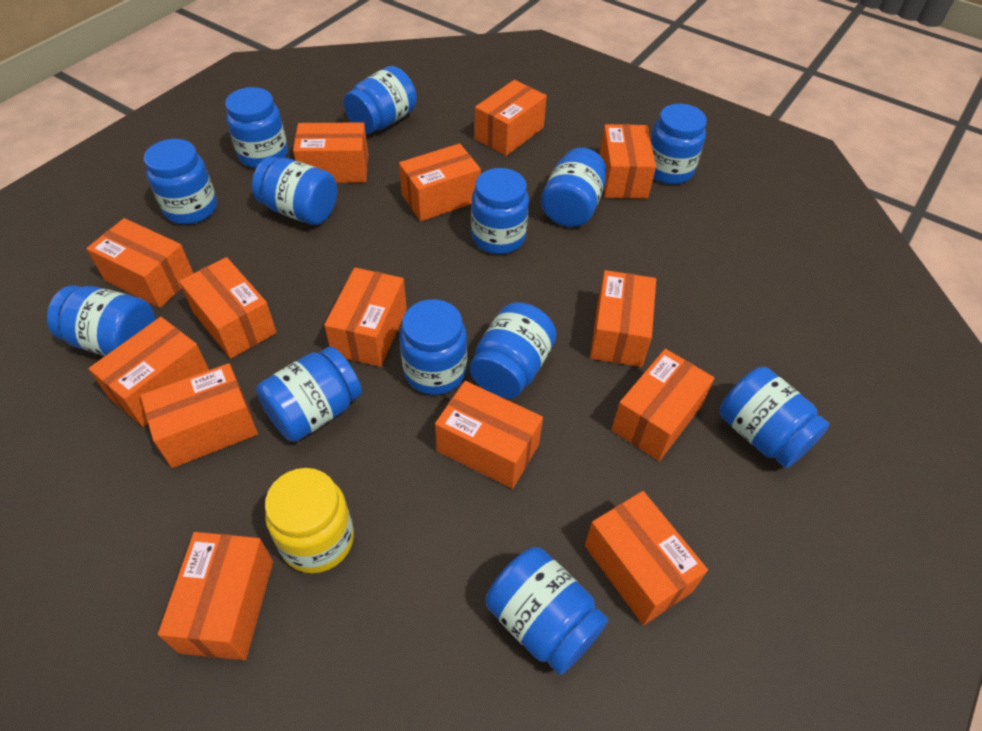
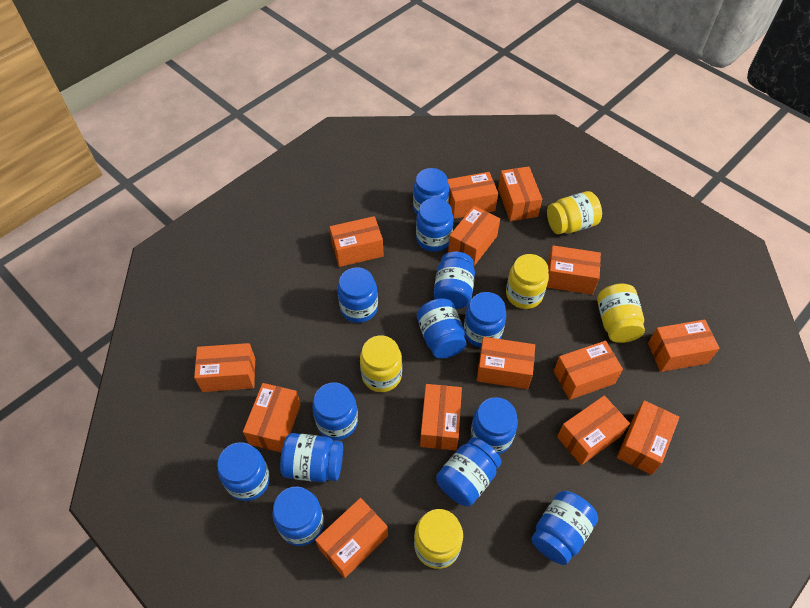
yellow jar: [265,468,354,573] = 1 -> [360,335,402,392] [414,509,463,569] [506,254,549,309] [547,191,602,234] [597,284,645,343] = 5

